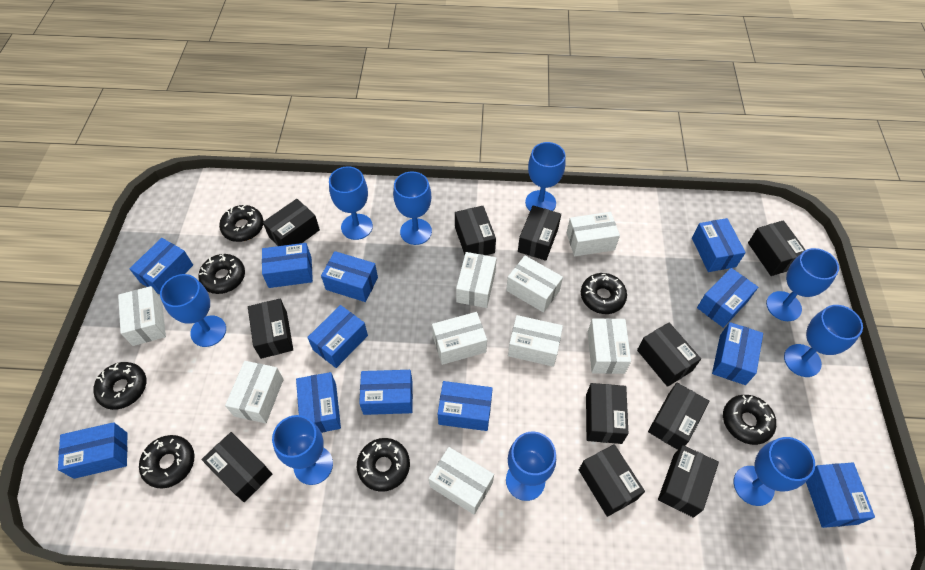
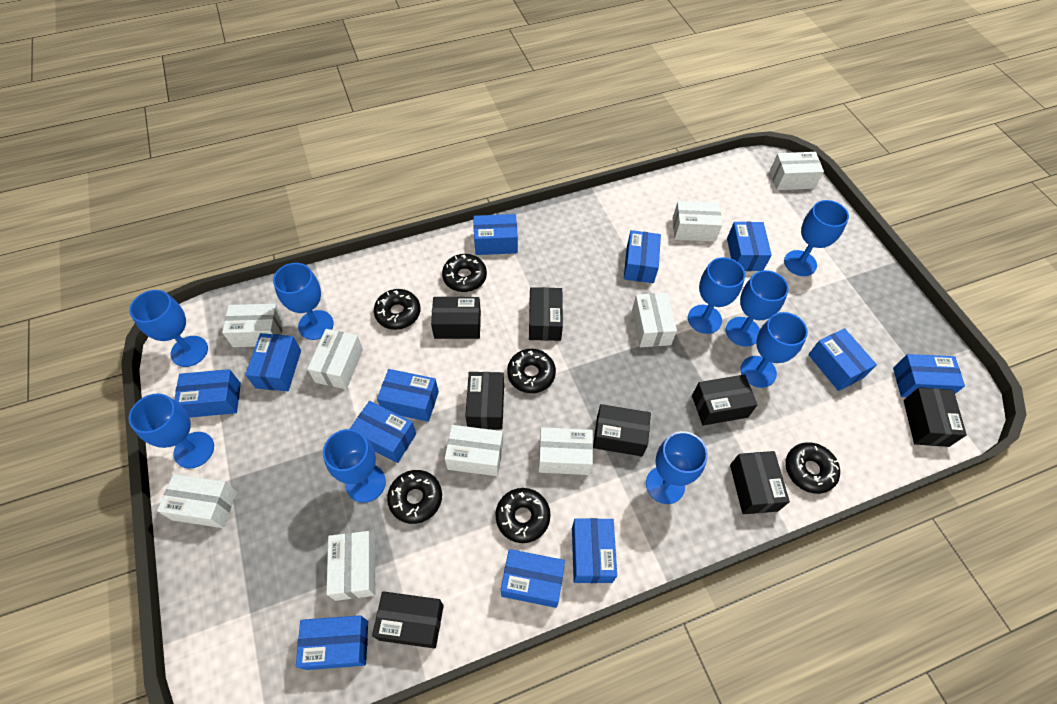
black box: [201,432,272,502] [248,299,293,359] [263,199,320,246] [455,206,496,255] [518,205,561,261] [579,444,645,517] [586,383,629,444] [637,322,701,387] [648,383,709,450] [658,445,719,518] [748,220,805,276] = 11 -> [372,591,444,649] [431,297,481,339] [465,372,504,430] [529,287,563,341] [593,404,651,457] [692,374,757,426] [730,451,790,514] [903,387,967,447] = 8
black donut: [93,362,146,410] [139,435,195,489] [198,254,245,294] [219,205,264,242] [357,438,410,492] [581,273,627,314] [723,395,776,445] = 7 -> [374,289,420,330] [387,470,442,524] [442,254,487,292] [495,488,551,543] [507,349,556,393] [785,443,840,494] = 6

